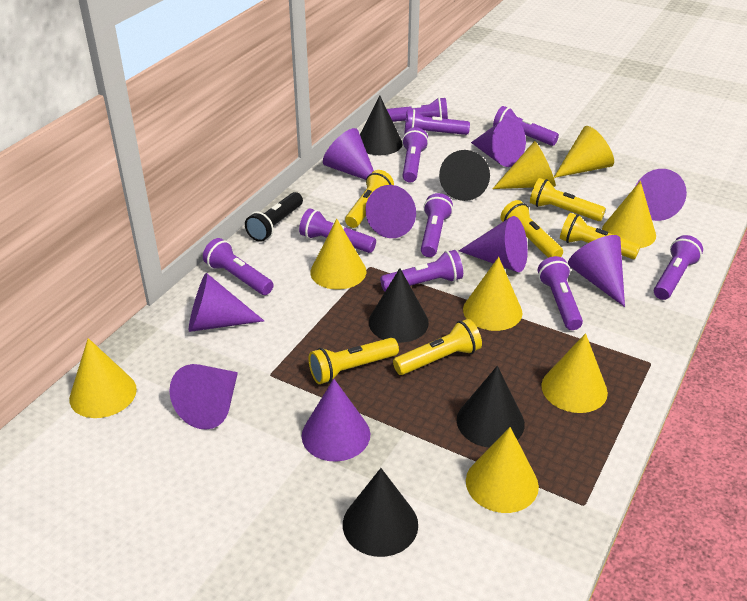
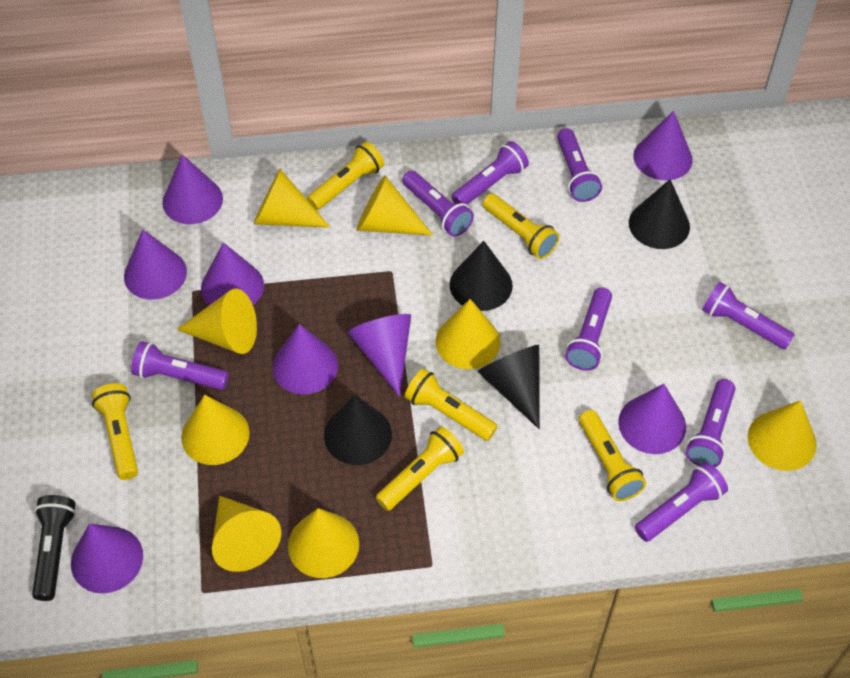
black cone: [343,468,418,557] [360,95,402,155] [369,268,429,343] [439,150,490,201] [457,366,525,448] = 5 -> [324,395,392,465] [450,241,513,311] [478,345,540,429] [629,179,690,249] = 4
purple cone: [169,364,238,430] [189,273,264,332] [302,379,370,462] [323,128,374,180] [366,185,416,238] [459,216,528,272] [471,118,526,167] [568,235,625,307] [636,169,687,221] = 9 -> [71,523,143,593] [124,229,187,300] [162,154,223,224] [201,242,264,305] [273,324,338,395] [348,314,411,397] [618,384,686,454] [633,111,693,181] = 8
purple flashlight: [203,238,274,295] [299,208,376,253] [380,250,463,292] [387,97,448,122] [402,127,429,183] [405,109,470,135] [421,193,453,257] [493,106,559,146] [538,256,583,330] [654,235,703,300] = 10 -> [131,341,229,390] [402,171,474,237] [451,141,529,205] [557,128,602,202] [565,287,612,371] [635,462,728,542] [686,379,736,467] [702,282,795,349] = 8

